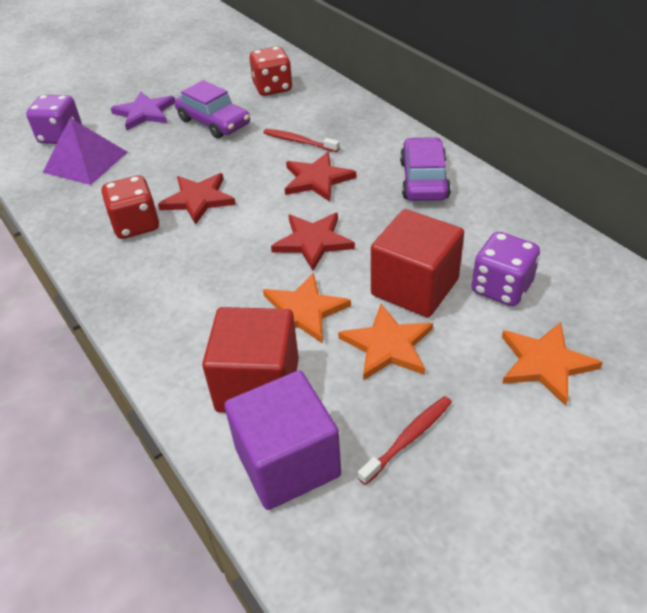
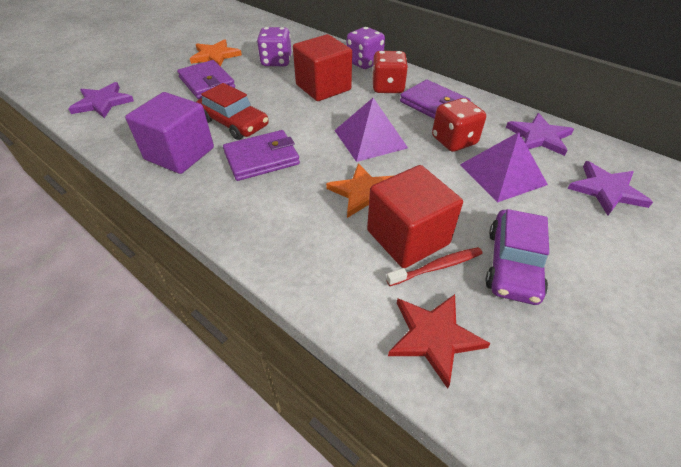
orange star: [263,273,351,344] [338,304,433,381] [502,322,603,406] = 3 -> [190,39,242,67] [326,163,392,218] = 2
purple car: [175,80,250,139] [400,137,451,201] = 2 -> [485,209,549,305] = 1
purple pyramid: [43,118,128,185] = 1 -> [334,98,408,162] [460,132,548,203] = 2
purple star: [111,91,175,130] = 1 -> [68,82,134,118] [506,113,574,156] [567,161,653,216] = 3
purple wallet: none = 0 -> [177,60,235,99] [223,130,300,181] [400,80,470,119] = 3
red car: none = 0 -> [197,83,269,140] = 1
red star: [158,173,236,225] [271,213,355,271] [285,152,356,201] = 3 -> [388,294,491,389] = 1
red toothbrush: [263,129,340,152] [358,396,452,485] = 2 -> [386,247,483,286] = 1

